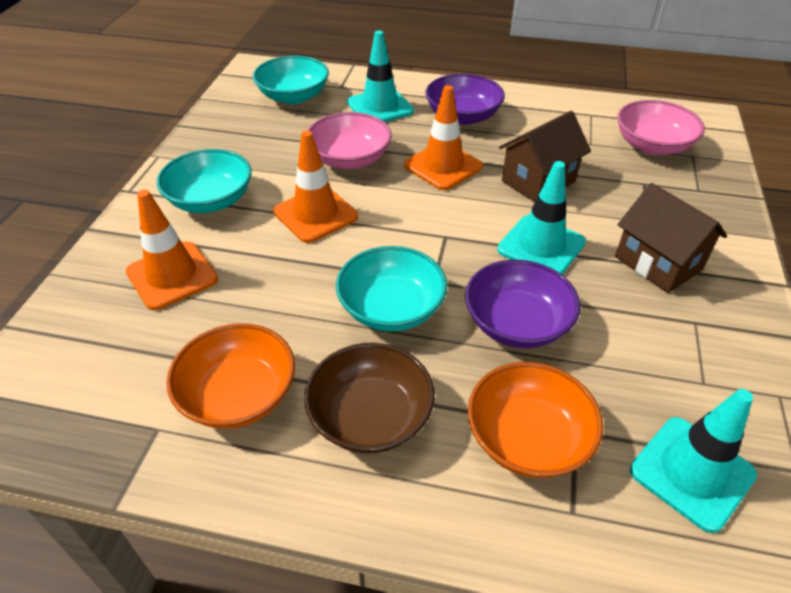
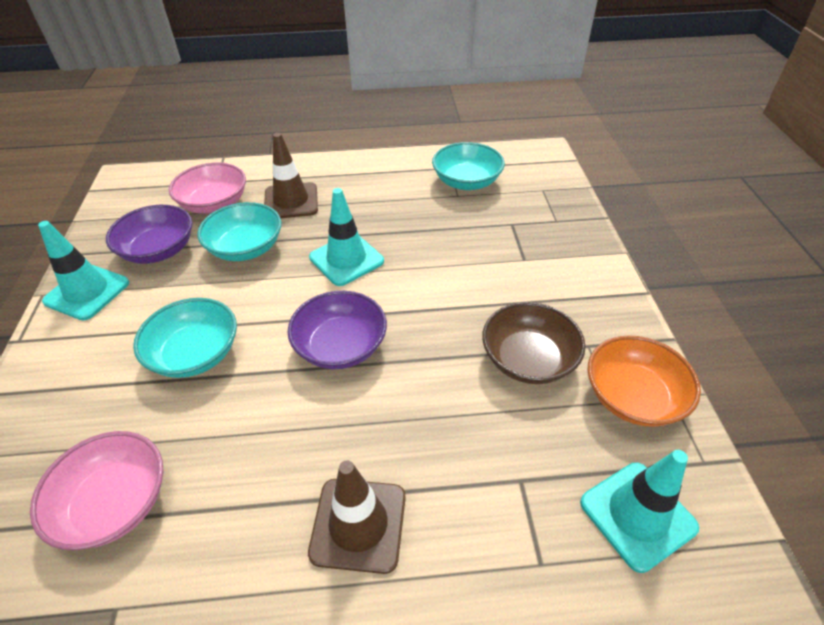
brown house: [499,111,591,202] [615,183,727,293] = 2 -> none = 0
brown traffic cone: none = 0 -> [264,133,318,218] [308,460,406,574] = 2
orange bowl: [166,323,295,429] [468,362,603,478] = 2 -> [588,335,701,427] = 1
orange traffic cone: [126,190,218,310] [273,131,358,243] [404,85,483,190] = 3 -> none = 0

